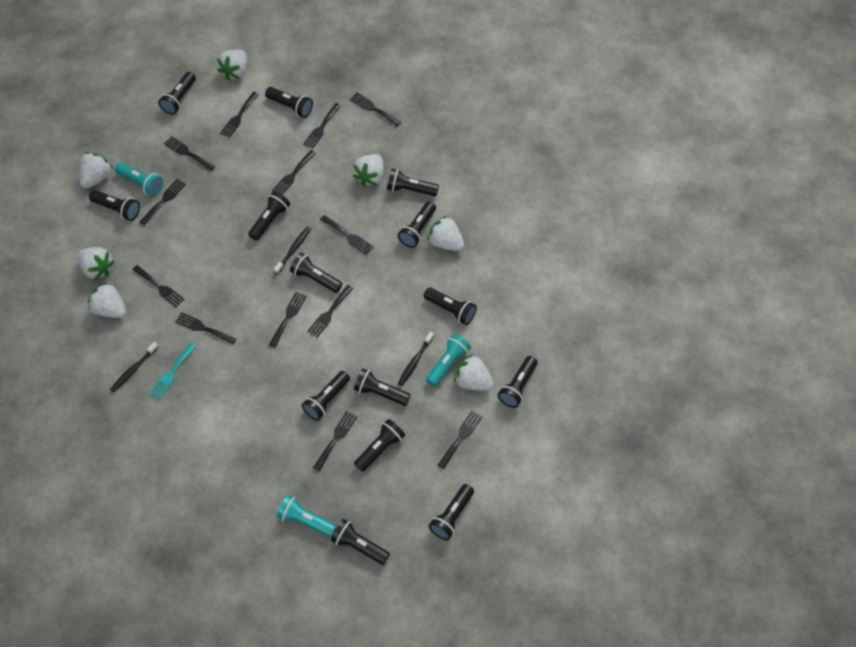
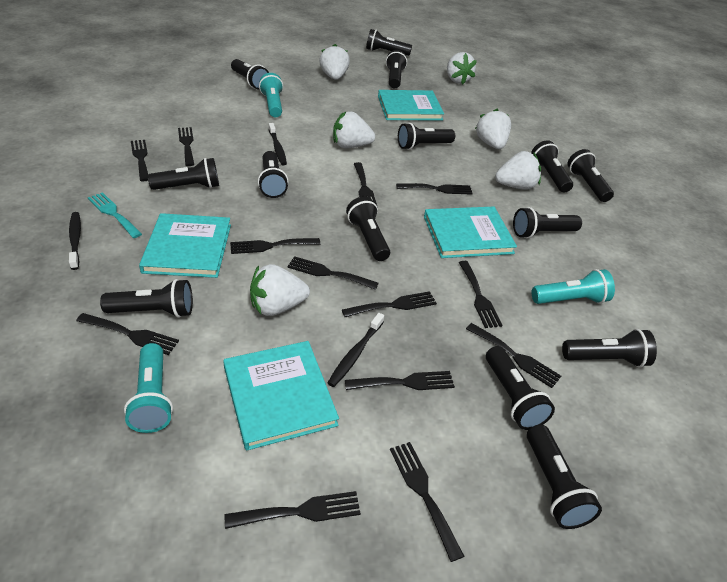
turquoise book: none = 0 -> [139,213,231,278] [223,341,339,451] [378,90,444,121] [424,207,517,258] = 4
white strawberry: [78,247,115,280] [79,152,113,189] [88,282,126,318] [217,50,247,80] [353,154,384,187] [428,216,464,251] [454,354,494,391] = 7 -> [250,264,310,316] [319,44,350,80] [333,111,375,148] [447,52,477,85] [475,109,511,149] [495,151,541,190] = 6

